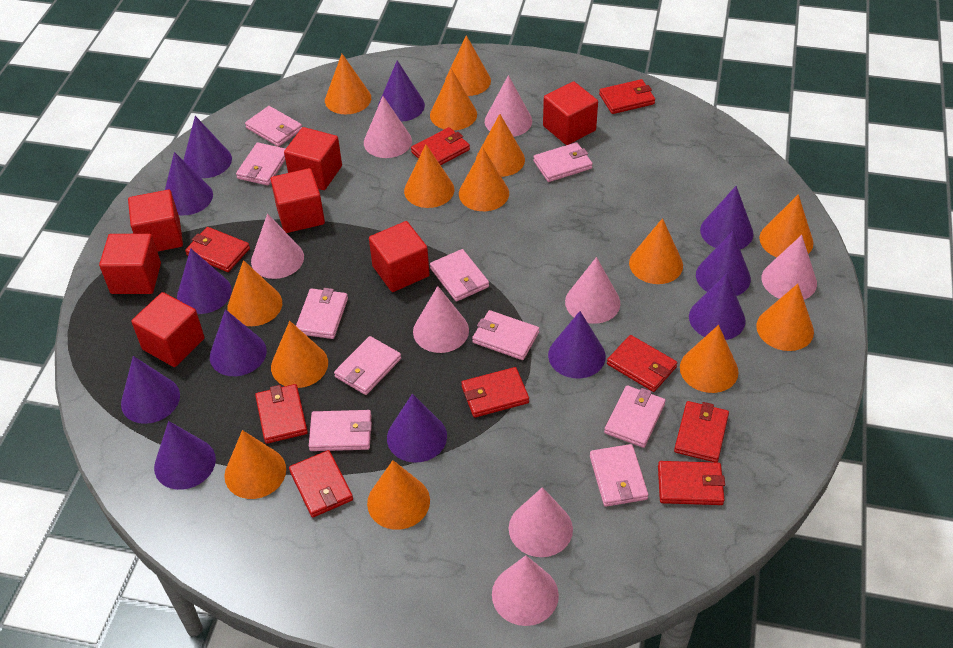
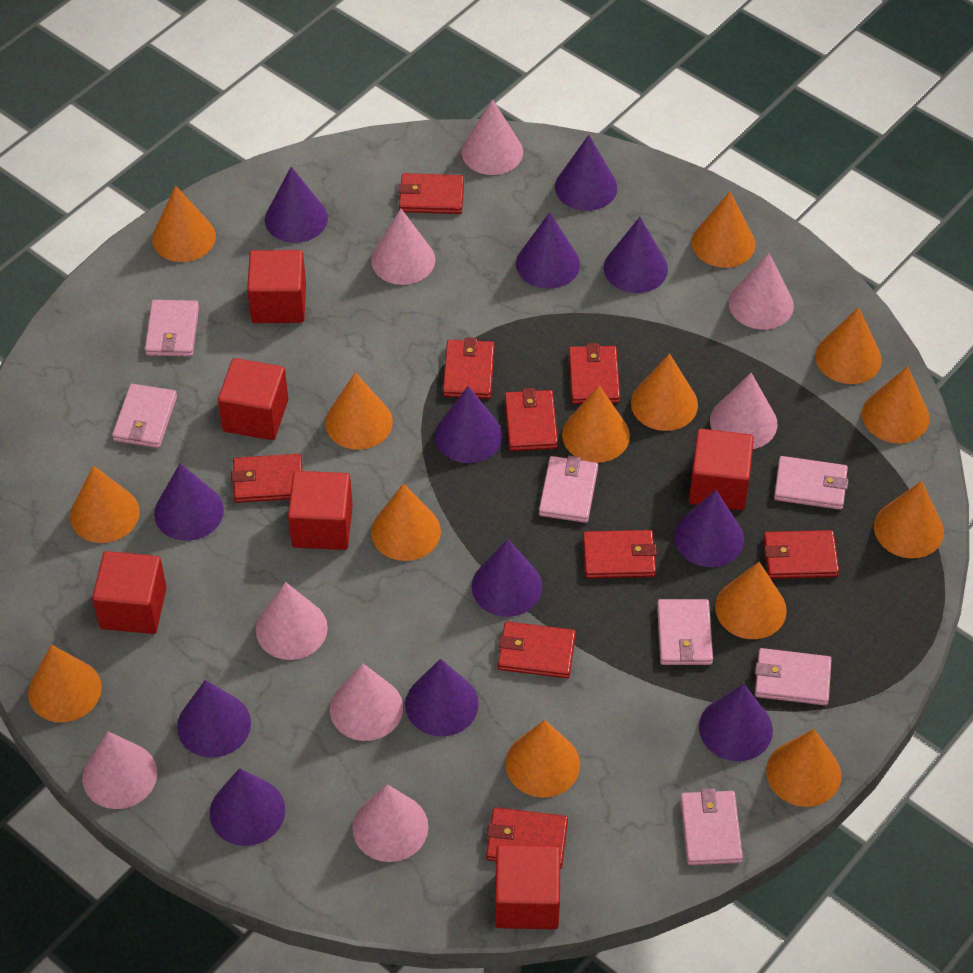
pink wallet: [236,142,286,186] [245,106,302,147] [296,288,348,339] [309,410,372,451] [334,336,401,395] [430,249,489,302] [472,310,539,360] [533,142,593,182] [590,444,648,507] [604,385,666,448] = 10 -> [112,384,177,448] [145,300,199,357] [539,456,598,523] [657,599,713,665] [680,788,743,865] [755,648,832,706] [774,456,848,510] = 7
red cube: [99,234,161,294] [128,190,183,252] [131,292,205,367] [271,168,325,233] [284,127,342,190] [369,221,430,292] [543,81,598,145] = 7 -> [92,551,167,634] [218,358,288,440] [247,250,306,323] [288,471,353,550] [495,845,560,929] [689,429,754,510] = 6

